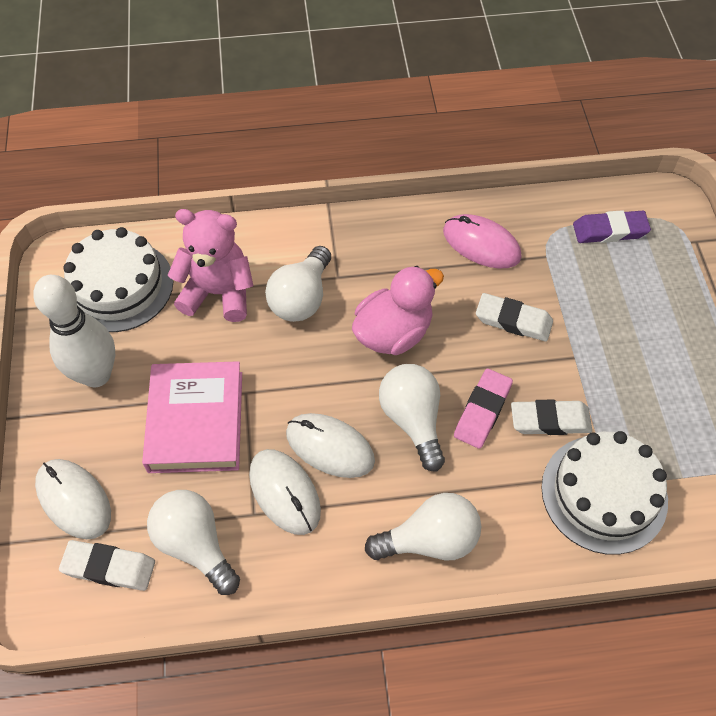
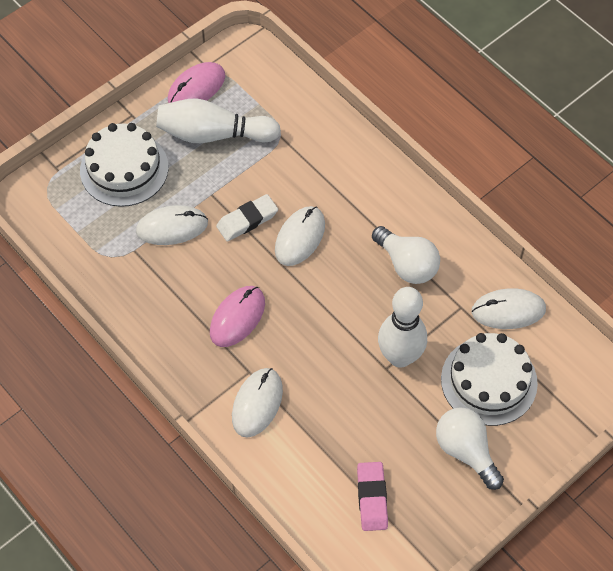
pink book: [142,361,242,473] = 1 -> none = 0
pink duck: [352,266,444,355] = 1 -> none = 0
pink mouse: [443,214,522,269] = 1 -> [168,62,225,103] [210,286,265,347] = 2
pink teddy bear: [168,209,254,322] = 1 -> none = 0
purple eraser: [573,210,651,243] = 1 -> none = 0
white bowling pin: [33,275,115,387] = 1 -> [156,98,281,143] [378,287,427,368] = 2
white eraser: [59,540,155,591] [476,293,553,342] [511,400,592,435] = 3 -> [216,194,278,242] = 1
white light bulb: [147,490,240,595] [265,246,331,322] [365,493,481,561] [379,364,445,472] = 4 -> [372,226,440,284] [436,407,504,490] = 2
white mouse: [35,459,111,539] [249,449,321,535] [286,413,375,478] = 3 -> [136,205,208,245] [232,368,283,437] [275,206,325,266] [471,288,546,329] = 4

